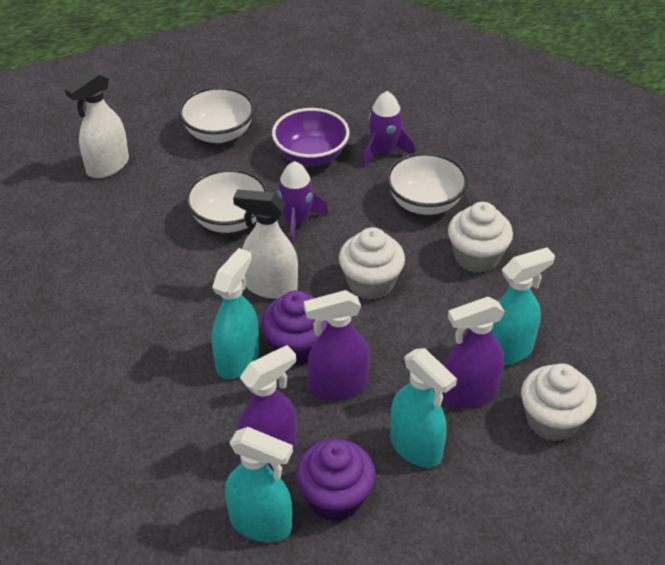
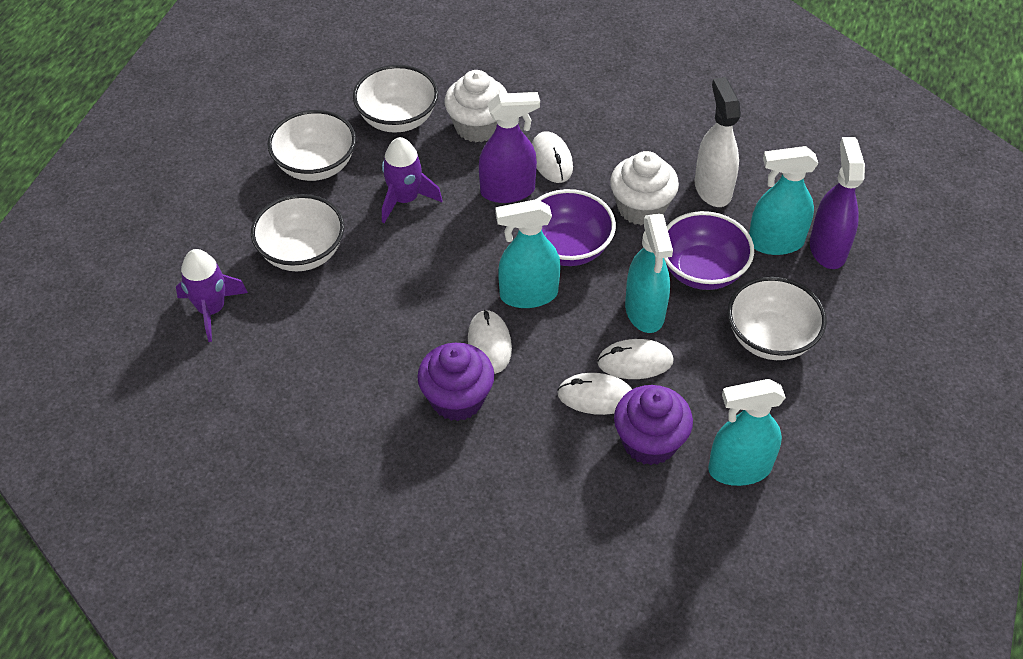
purple bowl: [272,108,350,166] = 1 -> [537,189,616,266] [664,211,754,290] = 2
purple spray bottle: [237,345,297,469] [304,290,370,401] [442,297,505,408] = 3 -> [479,92,540,203] [810,137,865,269] = 2
white bowl: [179,86,255,143] [185,169,268,233] [387,152,468,215] = 3 -> [251,194,344,271] [267,110,356,181] [353,65,438,133] [727,277,827,360] = 4
white cupcake: [339,227,405,300] [448,202,513,273] [521,363,596,442] = 3 -> [445,70,507,142] [610,151,679,225] = 2
white mouse: none = 0 -> [468,309,512,374] [532,131,573,183] [557,373,632,415] [597,339,673,379] = 4
white spray bottle: [65,71,129,178] [233,189,298,299] = 2 -> [695,77,741,207] = 1

